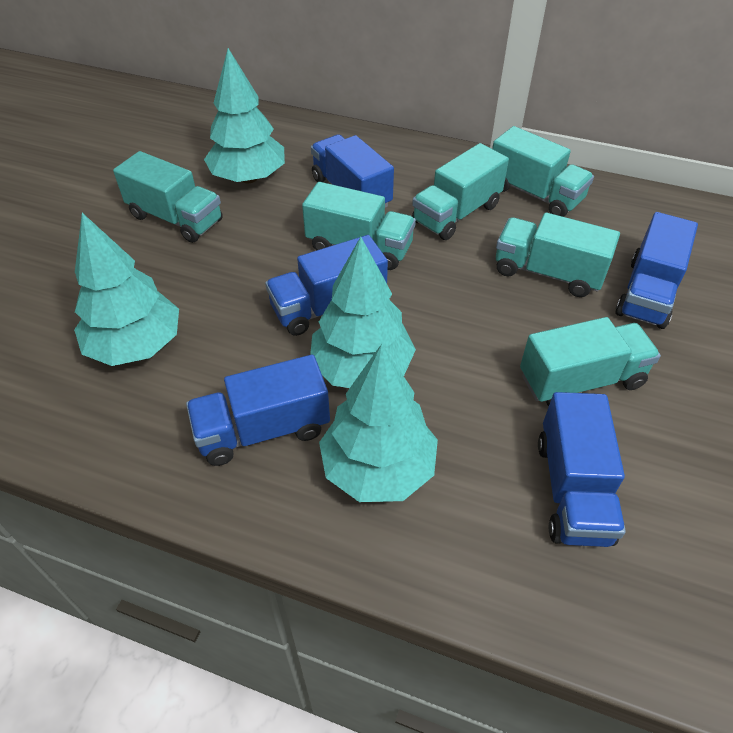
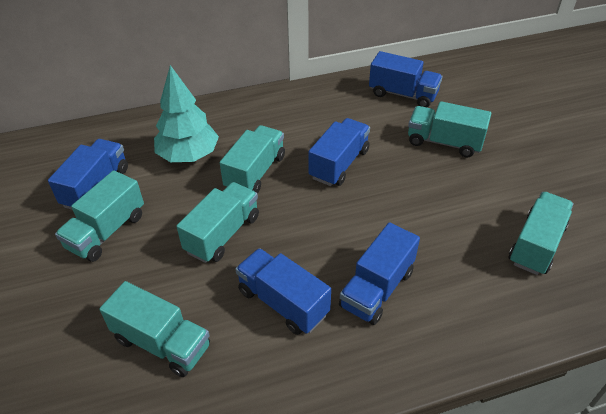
turquoise tree: [74,213,179,366] [204,48,285,183] [310,237,416,388] [319,344,438,502] = 4 -> [154,65,219,162] = 1

